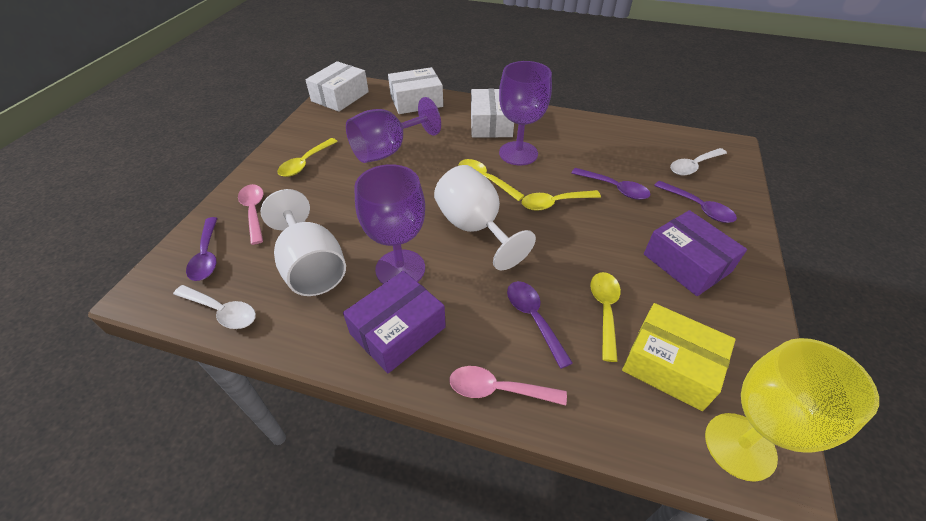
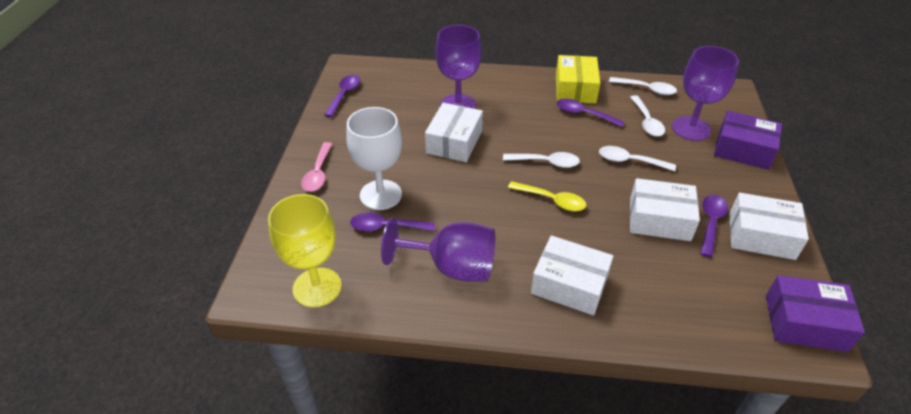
pink spoon: [238,184,264,245] [449,366,567,406] = 2 -> [301,142,332,192] = 1
white box: [305,61,369,112] [388,67,443,114] [471,89,514,138] = 3 -> [425,103,483,162] [531,236,614,316] [630,178,700,241] [729,192,809,260] = 4
white goblet: [260,189,346,296] [434,165,536,270] = 2 -> [346,107,402,210] = 1
white spoon: [173,285,256,329] [670,148,727,176] = 2 -> [503,152,580,168] [599,146,676,171] [609,77,677,95] [630,95,665,137] = 4
yellow spoon: [277,138,338,177] [459,159,525,201] [521,190,601,211] [590,272,621,362] = 4 -> [508,181,587,211] = 1

